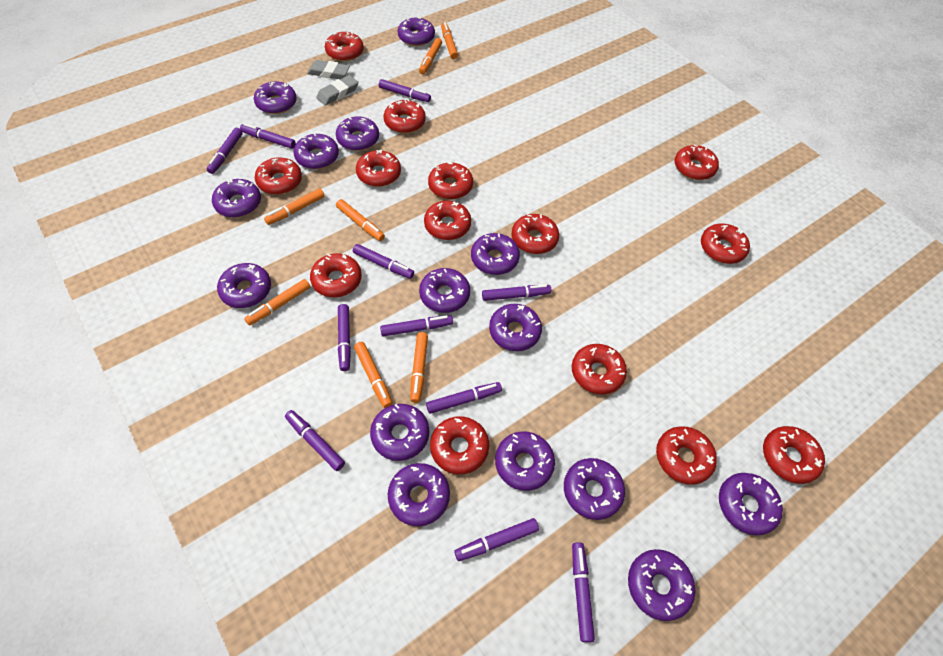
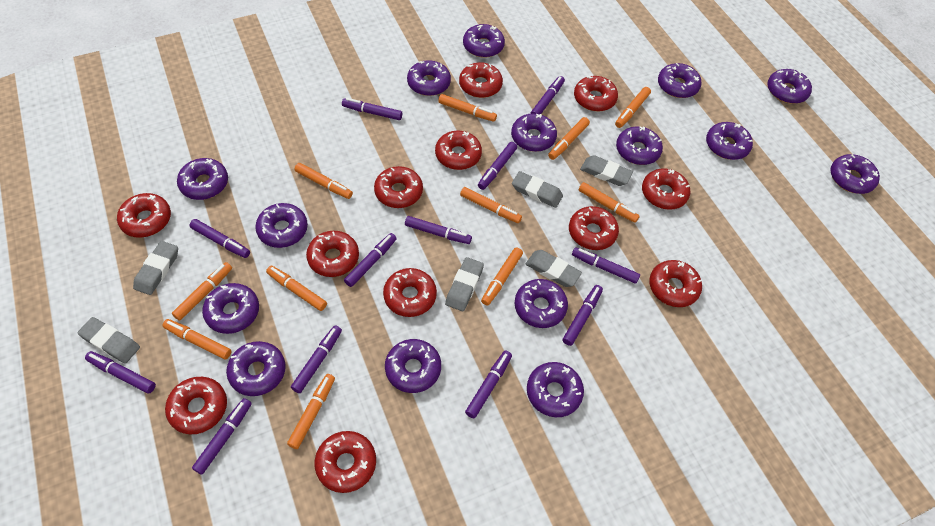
grey eraser: [307,60,350,79] [316,75,358,106] = 2 -> [78,317,140,363] [133,241,178,295] [445,257,484,311] [512,171,563,208] [526,250,582,287] [580,155,633,186] = 6
orange marker: [244,279,310,326] [264,188,325,225] [336,199,385,241] [354,342,392,408] [410,332,428,403] [419,38,442,74] [441,22,458,59] = 7 -> [163,319,232,360] [172,262,232,321] [266,266,327,311] [287,374,335,449] [295,163,353,199] [438,94,497,122] [460,187,522,223] [481,247,523,306] [548,117,590,160] [579,182,640,223] [615,87,651,128] = 11
purple marker: [207,128,243,174] [240,123,296,149] [285,410,345,471] [338,304,351,371] [353,244,414,279] [379,79,431,102] [380,315,453,337] [426,382,502,414] [454,518,539,561] [482,284,551,301] [572,542,595,642] = 11 -> [85,351,156,394] [189,219,250,258] [192,398,252,474] [291,325,342,393] [342,98,402,120] [344,233,397,287] [405,216,472,244] [465,350,512,418] [478,142,517,190] [530,76,565,114] [563,285,603,346] [572,247,640,284] = 12
red donut: [255,157,302,195] [310,253,362,297] [325,32,364,61] [356,150,401,187] [384,99,426,133] [424,201,471,240] [428,162,473,199] [430,416,489,474] [512,214,559,254] [572,344,627,395] [656,426,717,485] [674,145,719,180] [701,223,750,264] [763,426,825,484] = 14 -> [117,193,171,238] [165,377,227,435] [306,231,359,277] [315,431,376,493] [374,166,423,208] [383,268,437,317] [435,130,482,170] [459,62,503,98] [569,206,619,250] [574,76,618,112] [642,168,690,210] [649,260,702,307] = 12

